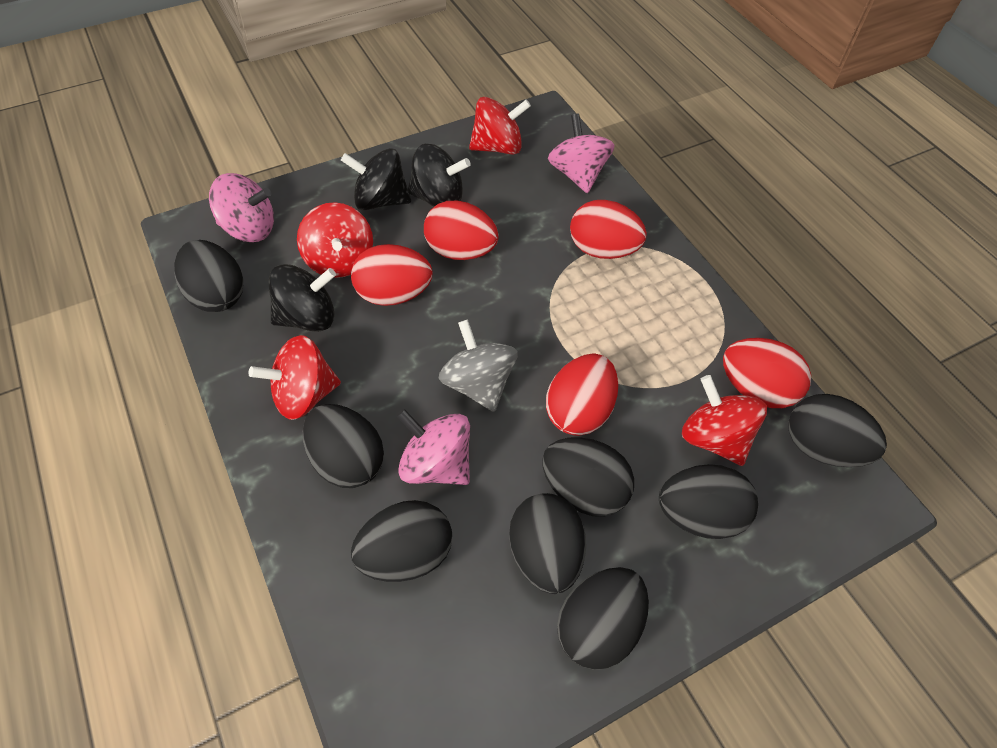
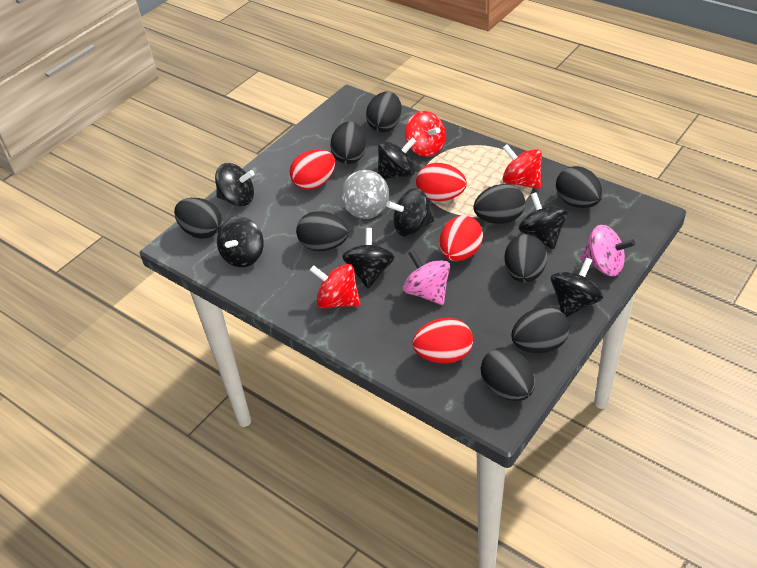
black egg: [174,240,244,312] [303,404,384,488] [351,500,452,582] [509,493,586,594] [542,437,634,517] [557,567,649,670] [659,464,758,539] [788,394,887,467] = 8 -> [174,198,222,239] [296,211,349,251] [330,121,367,164] [366,91,402,132] [473,184,525,224] [481,347,535,401] [504,234,547,283] [512,307,570,354] [556,166,603,208] = 9
black spinning top: [268,264,336,332] [341,148,411,210] [408,144,471,207] = 3 -> [215,163,254,206] [217,217,264,267] [342,228,395,288] [378,137,416,179] [386,188,434,236] [519,193,568,249] [551,258,603,317] = 7
pink spinning top: [209,173,274,242] [396,409,470,485] [548,113,614,193] = 3 -> [403,250,450,305] [580,225,635,276] = 2
red egg: [351,244,433,306] [424,201,499,260] [546,354,618,436] [570,200,647,259] [723,338,811,408] = 5 -> [290,149,335,190] [413,318,473,364] [416,163,467,201] [440,215,483,261] = 4
red spinning top: [248,335,341,420] [297,202,373,278] [469,97,531,155] [682,375,767,466] = 4 -> [310,264,361,309] [405,111,446,157] [502,144,542,189] = 3

